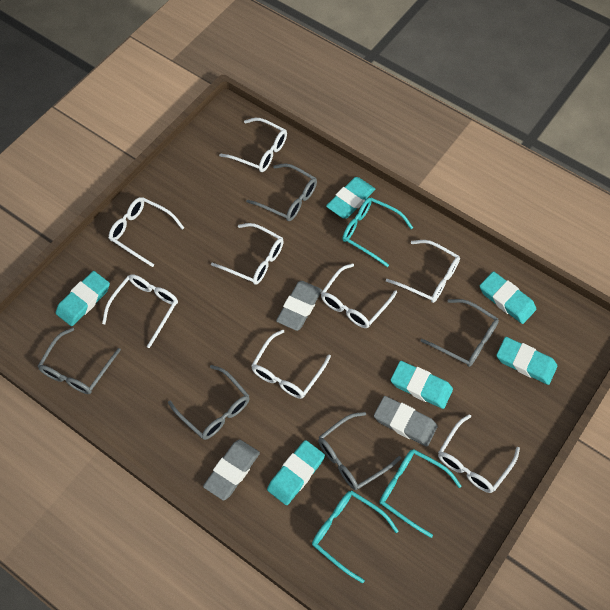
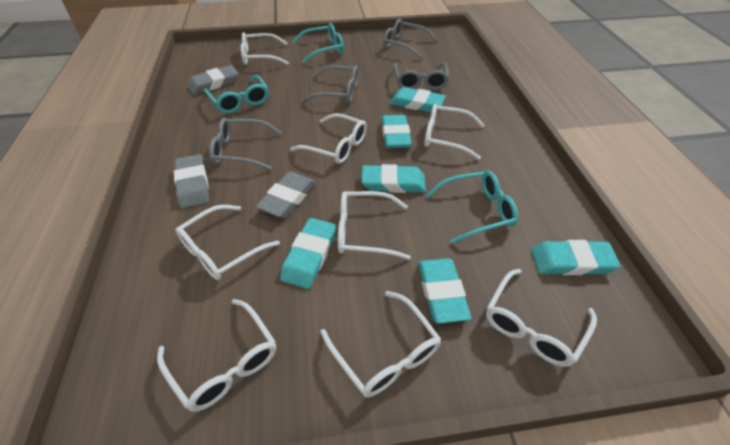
grey glasses: [38,327,121,394] [168,365,249,440] [246,163,317,221] [318,412,402,490] [420,299,499,367] = 5 -> [209,118,282,170] [301,65,358,103] [383,19,437,59] [393,63,449,90] = 4

